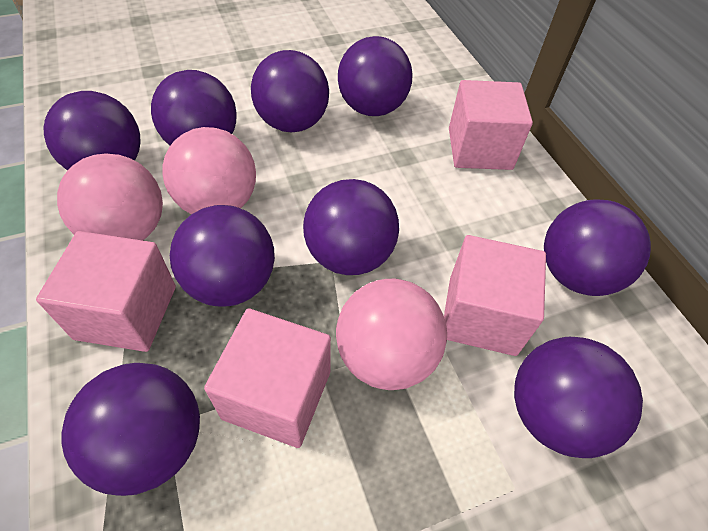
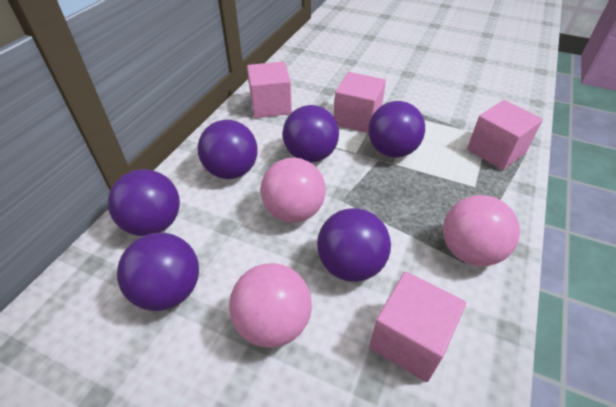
purple ball: [43,91,140,171] [62,363,200,496] [151,70,237,146] [170,205,275,306] [251,50,329,132] [303,179,399,275] [338,36,413,116] [514,337,643,458] [544,199,651,296] = 9 -> [108,169,180,236] [117,233,199,311] [198,120,258,179] [283,105,339,162] [317,208,391,282] [368,101,425,158] = 6

